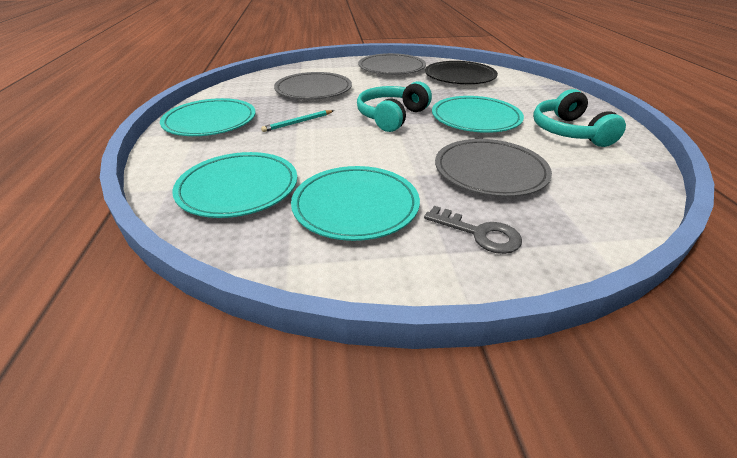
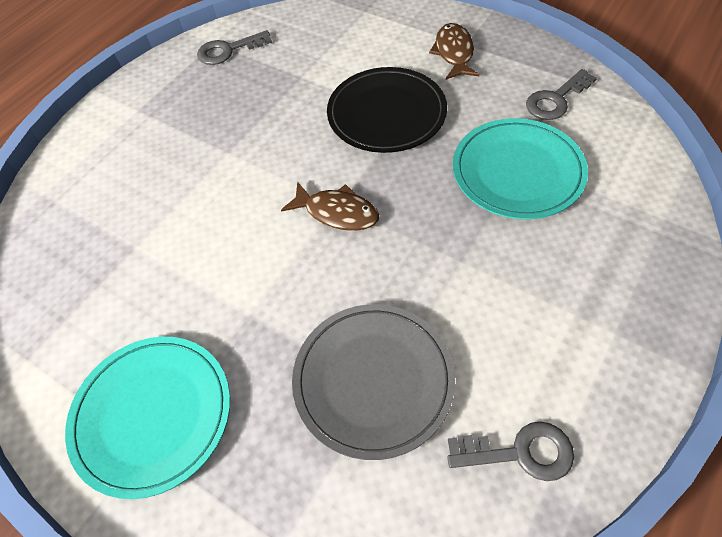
brown fish: none = 0 -> [281,181,379,231] [429,23,480,80] = 2
grey key: [424,206,522,254] = 1 -> [197,30,272,65] [447,422,574,481] [526,69,597,120] = 3
grey plate: [274,72,352,99] [358,53,426,75] [435,139,552,197] = 3 -> [292,304,455,460] = 1
turquoise headphones: [357,81,432,132] [533,89,626,147] = 2 -> none = 0
turquoise pencil: [261,110,334,132] = 1 -> none = 0
turquoise plate: [160,98,256,136] [172,152,297,218] [291,166,420,241] [432,96,524,133] = 4 -> [65,337,230,499] [453,118,588,219] = 2

